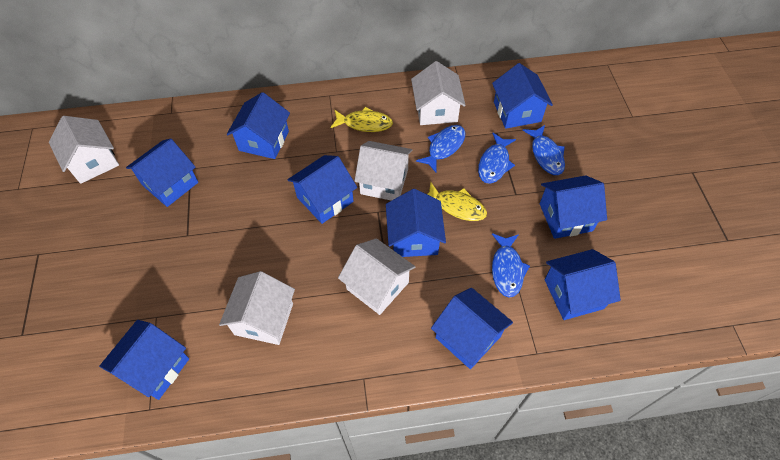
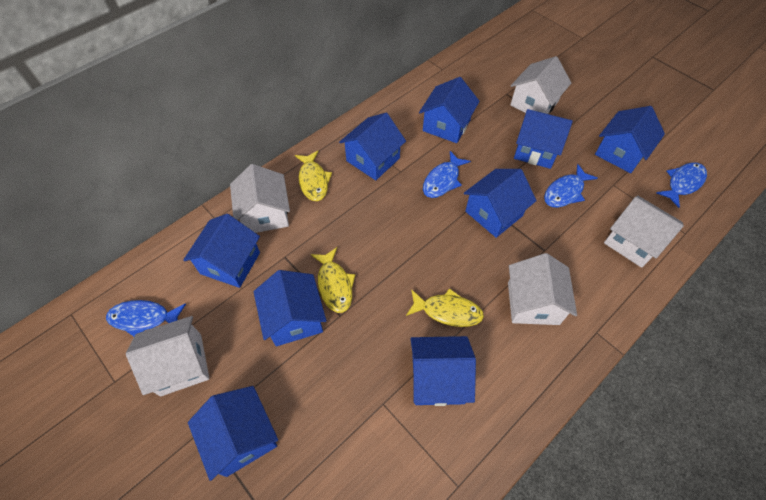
yellow fish: [330,107,393,132] [427,182,487,221] = 2 -> [295,151,332,201] [311,247,355,313] [406,288,484,327] = 3

